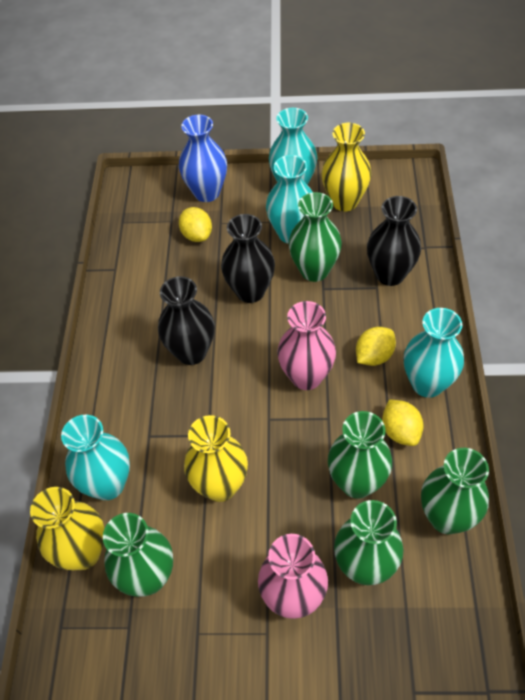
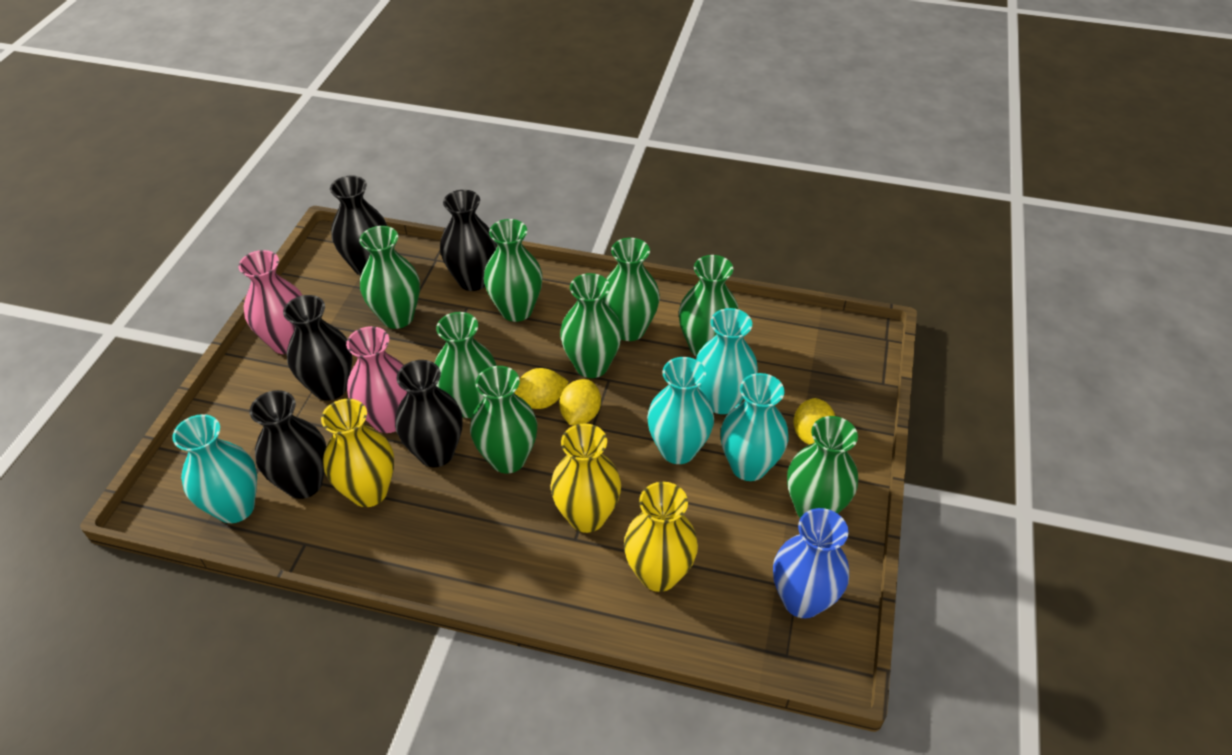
black vase: [158,276,215,365] [221,214,275,303] [367,196,421,286] = 3 -> [249,390,326,499] [283,295,352,401] [330,176,387,276] [395,360,463,467] [440,190,497,291] = 5
green vase: [103,513,173,597] [289,192,342,282] [328,411,392,499] [334,500,403,585] [421,448,489,534] = 5 -> [360,226,420,329] [435,312,497,418] [470,366,537,474] [484,219,543,322] [560,273,622,378] [603,238,660,341] [679,255,738,357] [787,416,858,518] = 8

